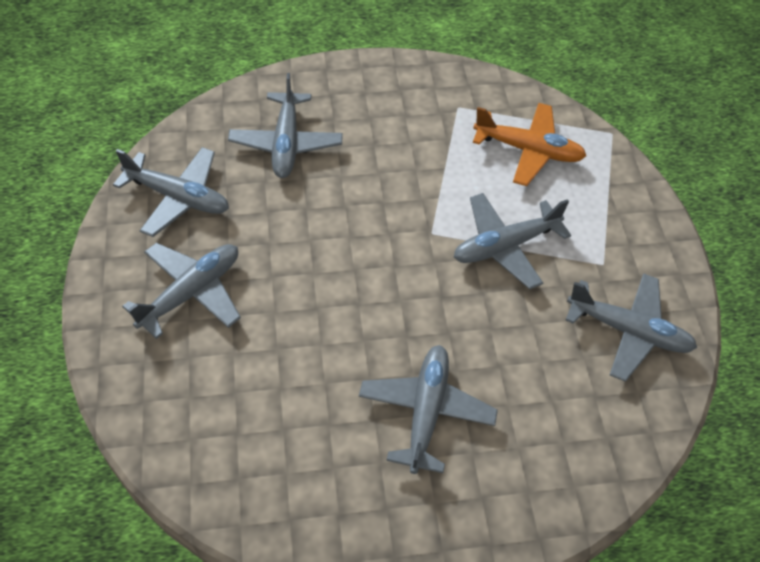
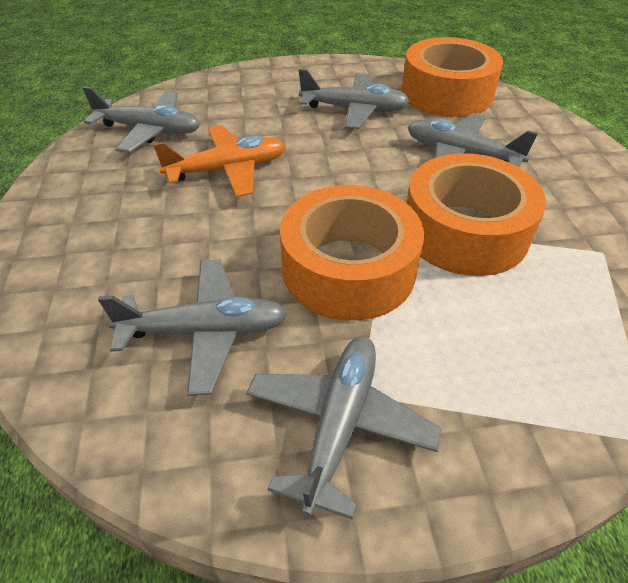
grey plane: [113,147,229,237] [122,243,241,339] [228,73,343,178] [359,345,498,474] [454,193,571,289] [565,273,697,382] = 6 -> [83,86,200,153] [98,259,288,396] [246,336,442,520] [299,69,410,129] [408,113,538,167] = 5
orange tape: none = 0 -> [280,185,424,321] [401,37,503,117] [407,153,546,276] = 3

